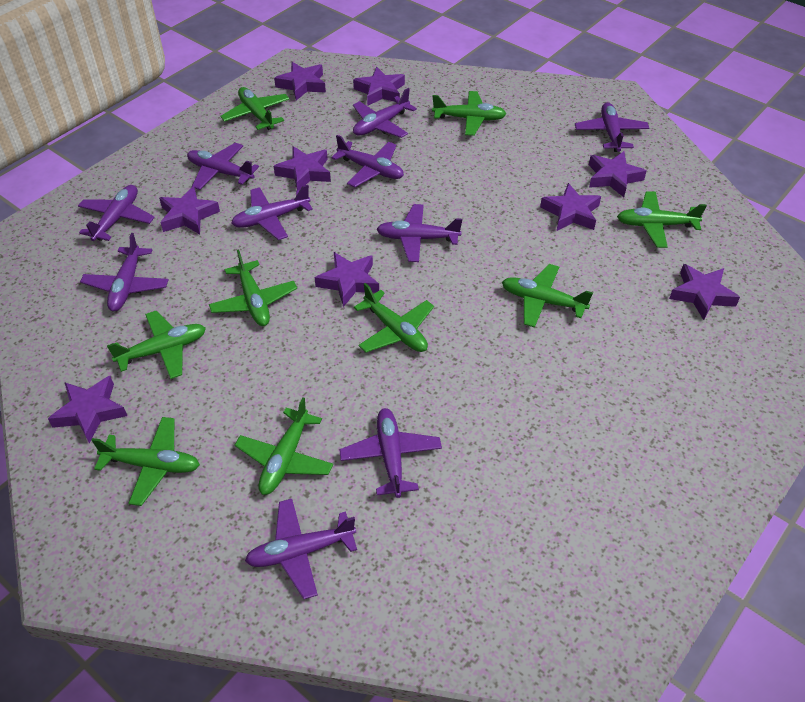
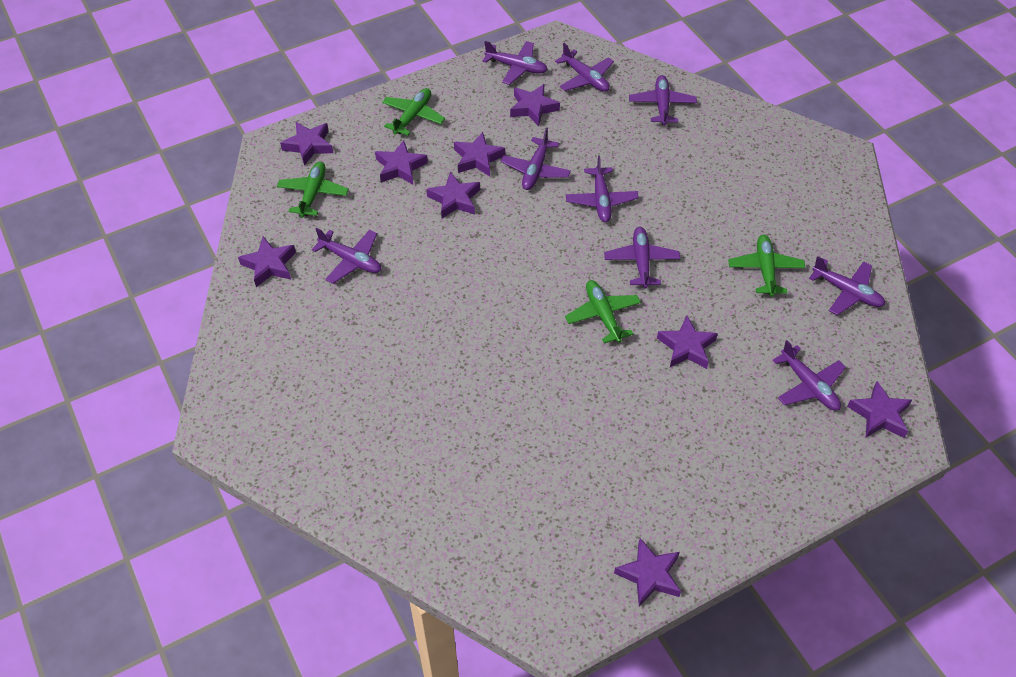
green plane: [91,417,200,506] [107,311,206,379] [209,249,297,326] [220,87,290,130] [235,397,333,495] [354,283,434,352] [432,91,506,136] [502,264,593,328] [617,191,707,248] = 9 -> [277,161,349,217] [382,88,445,136] [565,280,641,343] [728,235,806,297] = 4
purple plane: [78,185,155,241] [80,233,169,311] [187,143,259,190] [231,185,313,240] [245,499,357,599] [331,135,404,187] [339,408,442,498] [353,88,417,138] [376,204,462,262] [575,102,649,152] = 10 -> [312,227,381,284] [482,41,548,85] [501,127,571,190] [555,43,614,92] [566,155,639,222] [604,227,680,289] [629,75,697,125] [773,340,846,411] [809,256,885,315] = 9

